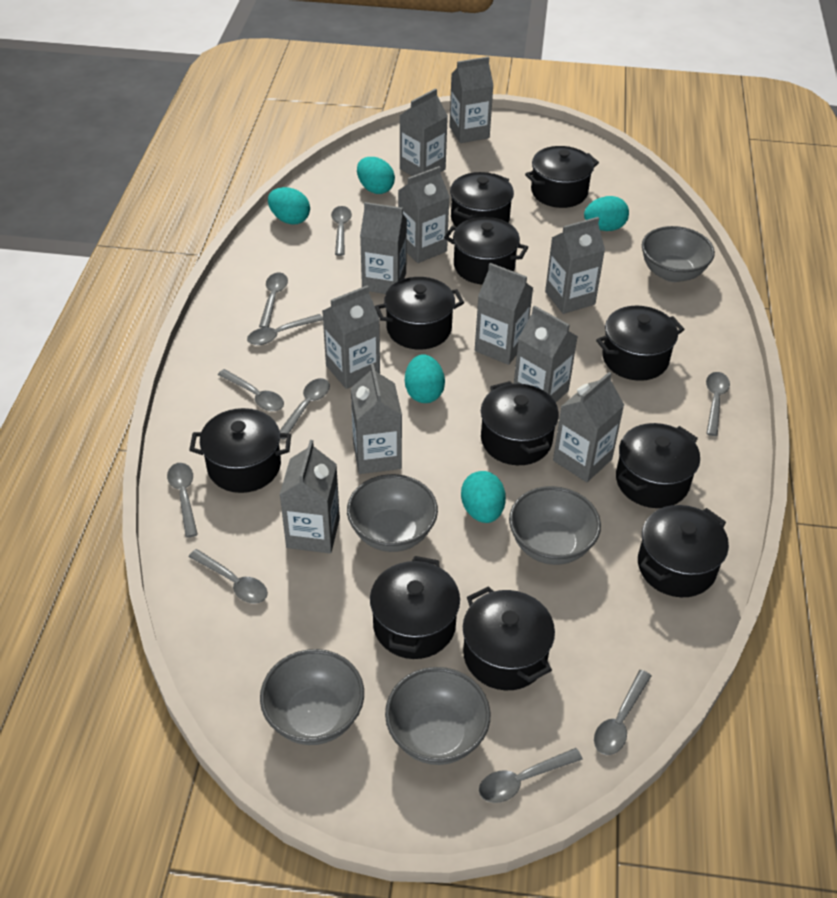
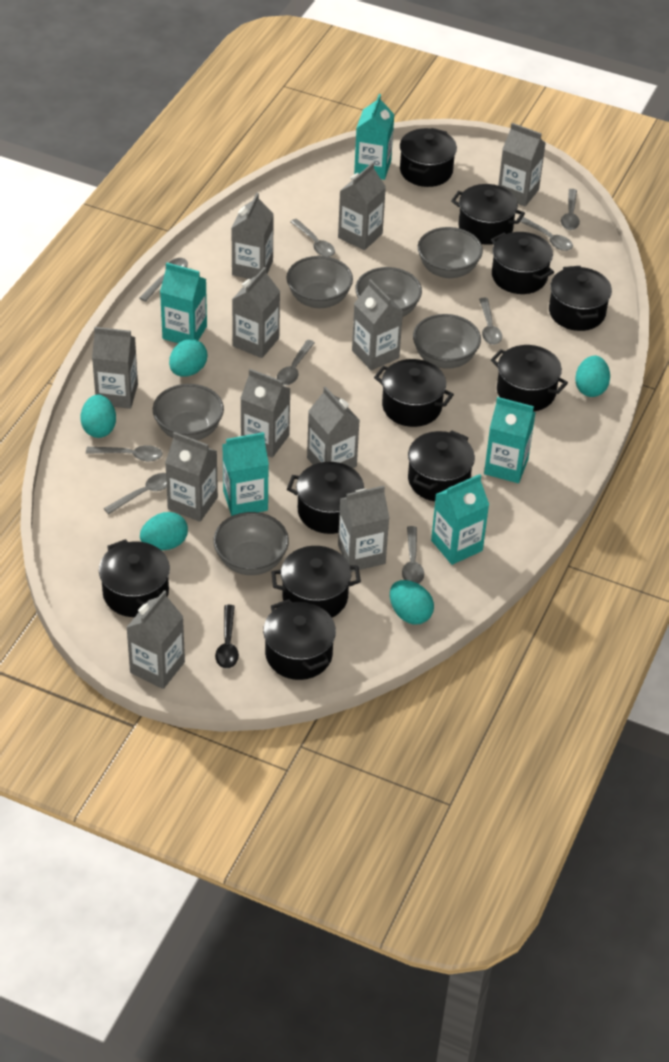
black spoon: none = 0 -> [215,605,239,669] = 1
grey bowl: [260,649,364,745] [347,474,438,552] [385,667,490,765] [509,486,601,565] [642,226,715,282] = 5 -> [153,384,224,440] [213,512,289,575] [287,256,353,308] [355,267,422,317] [413,314,481,369] [418,227,483,278] = 6
grey spoon: [167,463,198,538] [189,549,268,603] [218,369,284,411] [247,314,323,345] [259,273,288,328] [280,378,330,440] [331,206,352,256] [479,748,583,803] [594,670,651,755] [706,372,730,436] = 10 -> [86,445,162,461] [104,473,167,514] [139,258,188,302] [277,340,315,386] [290,219,335,257] [402,526,424,584] [479,298,502,345] [520,217,573,251] [561,189,580,230] = 9
turquoise carton: none = 0 -> [160,263,207,343] [222,432,269,516] [354,94,395,180] [431,474,489,565] [484,397,536,483] = 5

